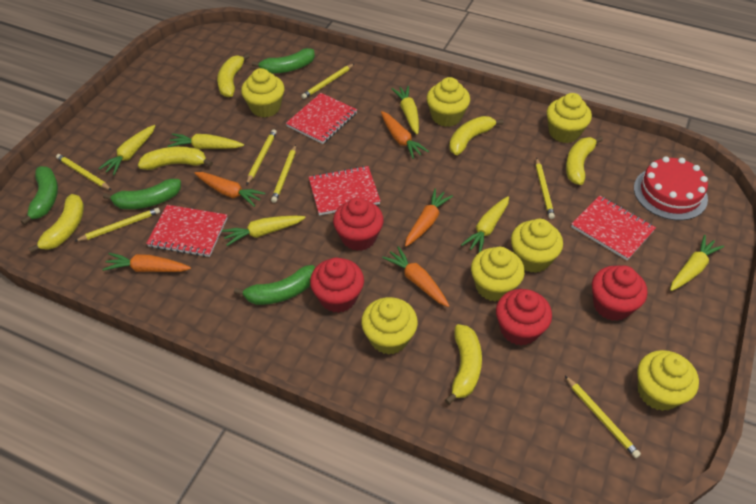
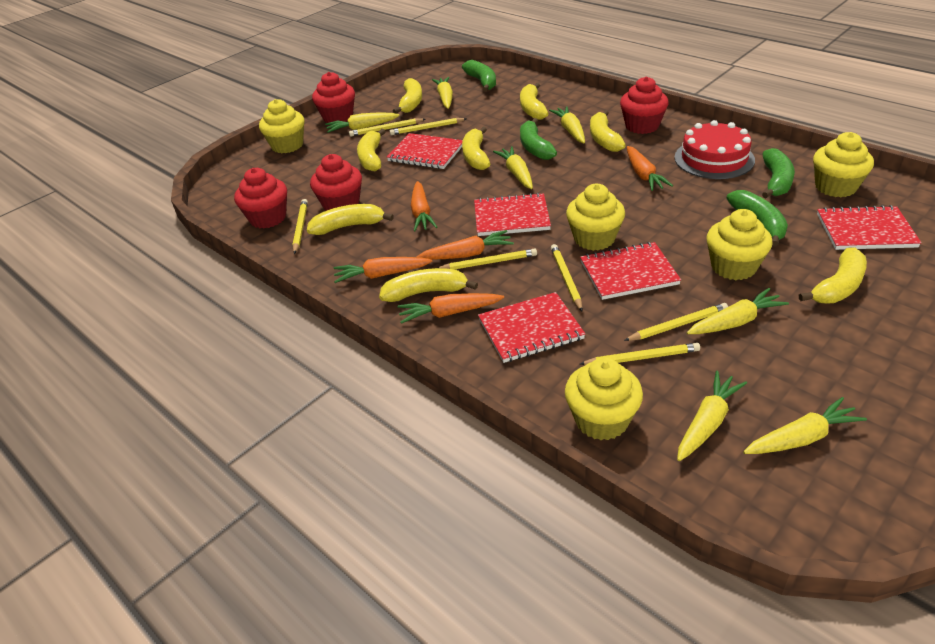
red notebook: [146,205,227,257] [286,93,357,144] [309,166,381,215] [571,195,656,260] = 4 -> [387,133,463,169] [474,193,551,236] [478,292,585,363] [580,242,681,300] [817,205,921,250] = 5
yellow banana: [28,194,84,253] [138,146,213,170] [217,53,250,97] [445,324,482,405] [449,116,504,155] [566,136,603,185] = 6 -> [307,204,394,235] [357,129,385,171] [379,268,478,302] [393,78,422,114] [462,127,490,170] [520,83,549,120] [590,110,626,152] [799,247,867,303] = 8
yellow carrot: [98,125,155,175] [168,133,244,149] [222,215,306,246] [392,86,419,135] [461,196,509,252] [670,235,724,291] = 6 -> [325,113,400,133] [432,77,453,109] [493,146,533,189] [549,106,585,143] [677,371,747,461] [687,288,789,334] [743,397,867,454] = 7
yellow cupcake: [241,68,284,117] [361,297,418,355] [427,77,470,127] [471,247,525,301] [511,219,563,273] [547,93,592,143] [637,350,699,411] = 7 -> [259,99,304,153] [565,358,643,440] [566,184,625,251] [706,209,773,280] [813,132,874,197] = 5

